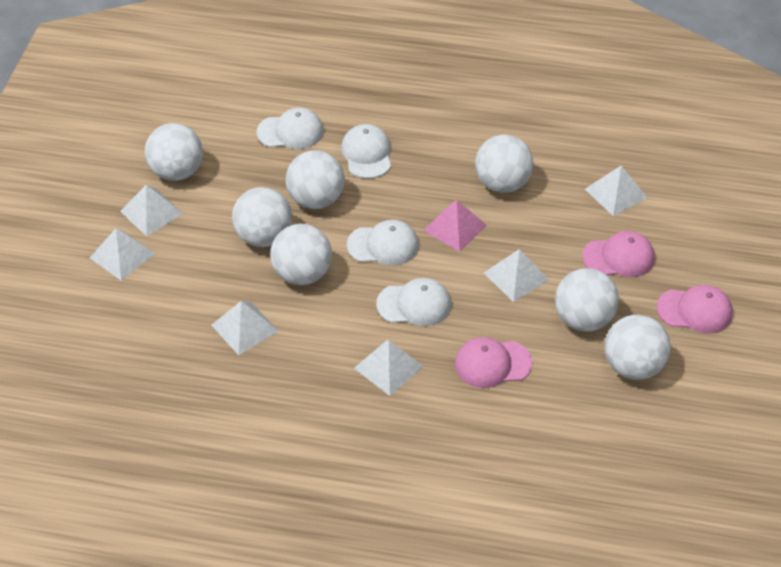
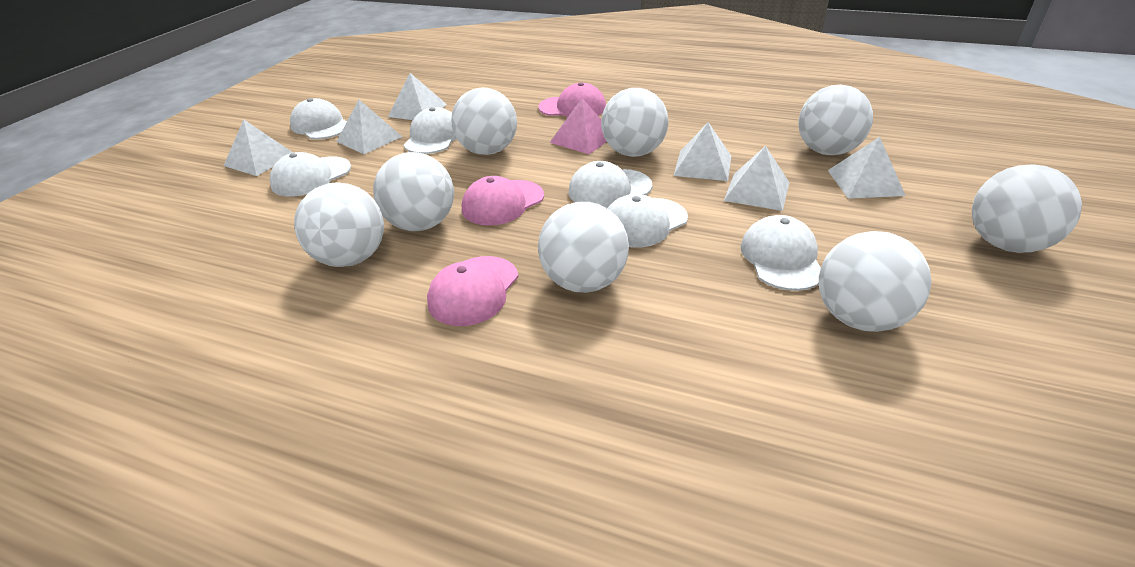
white ball: [145,123,203,181] [232,187,292,247] [270,224,332,285] [286,150,345,209] [475,135,533,193] [555,268,619,332] [605,315,671,380] = 7 -> [294,182,384,267] [373,152,454,231] [451,87,517,155] [538,202,629,293] [601,88,669,157] [798,85,873,155] [819,231,932,332] [972,164,1082,253] = 8
white cap: [256,108,324,149] [341,124,391,179] [347,220,419,266] [376,278,451,326] = 4 -> [270,152,351,197] [290,98,347,139] [404,107,457,154] [569,161,652,208] [607,194,688,248] [740,215,821,291] = 6

